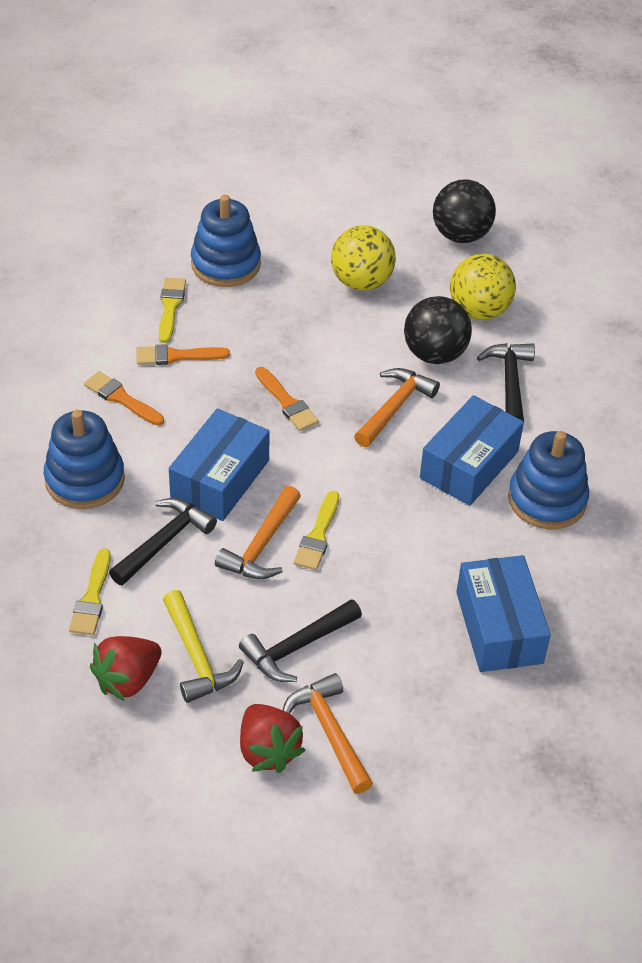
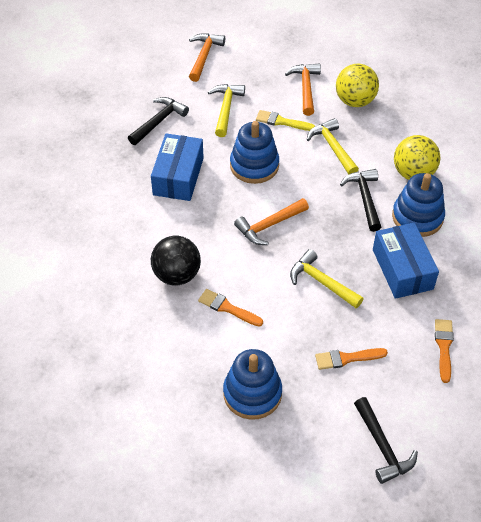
black ball: [404,296,472,364] [433,179,496,243] = 2 -> [151,236,201,285] = 1
blue box: [169,408,270,521] [420,395,524,506] [456,555,551,672] = 3 -> [151,133,204,201] [373,223,439,299] = 2
red strawberry: [90,636,162,701] [240,704,306,773] = 2 -> none = 0
yellow brush: [69,549,111,635] [159,278,186,343] [294,491,339,570] = 3 -> [256,110,315,131] = 1
yellow hammer: [163,590,244,703] = 1 -> [208,84,245,137] [290,249,364,308] [307,118,359,175] = 3

